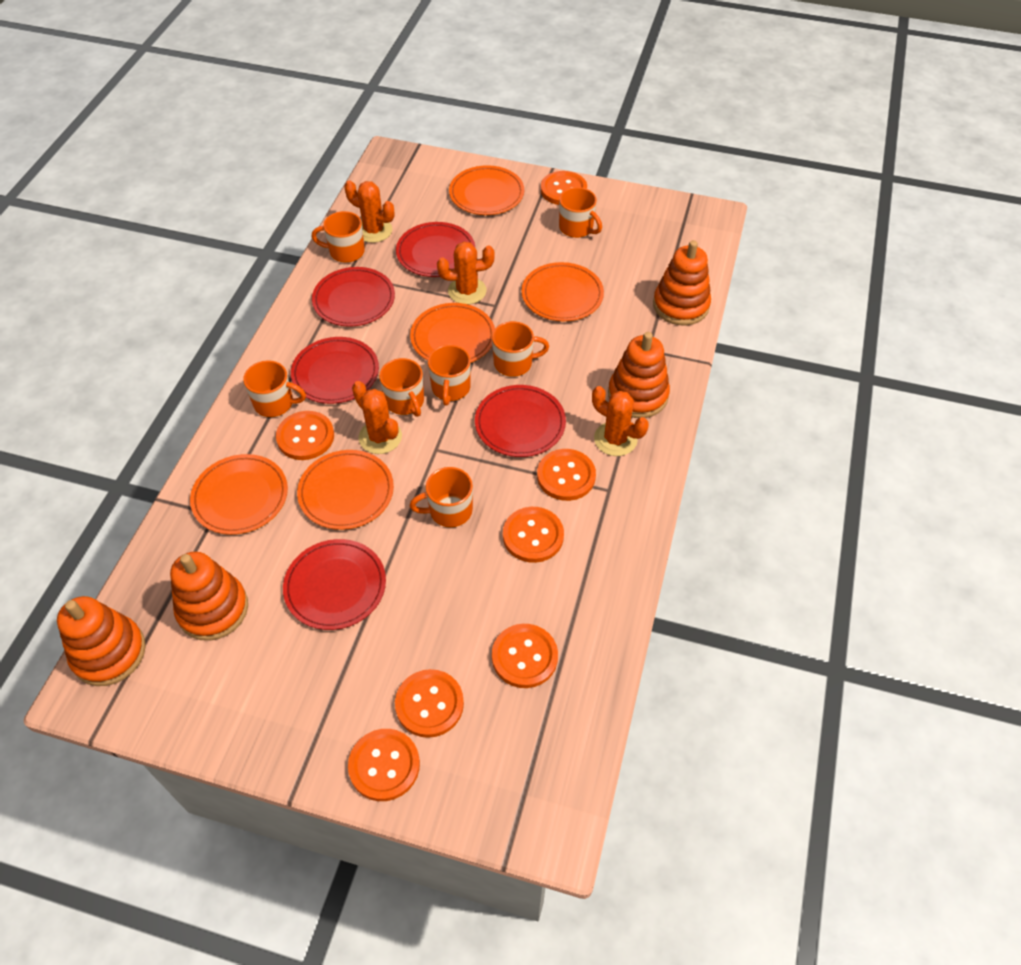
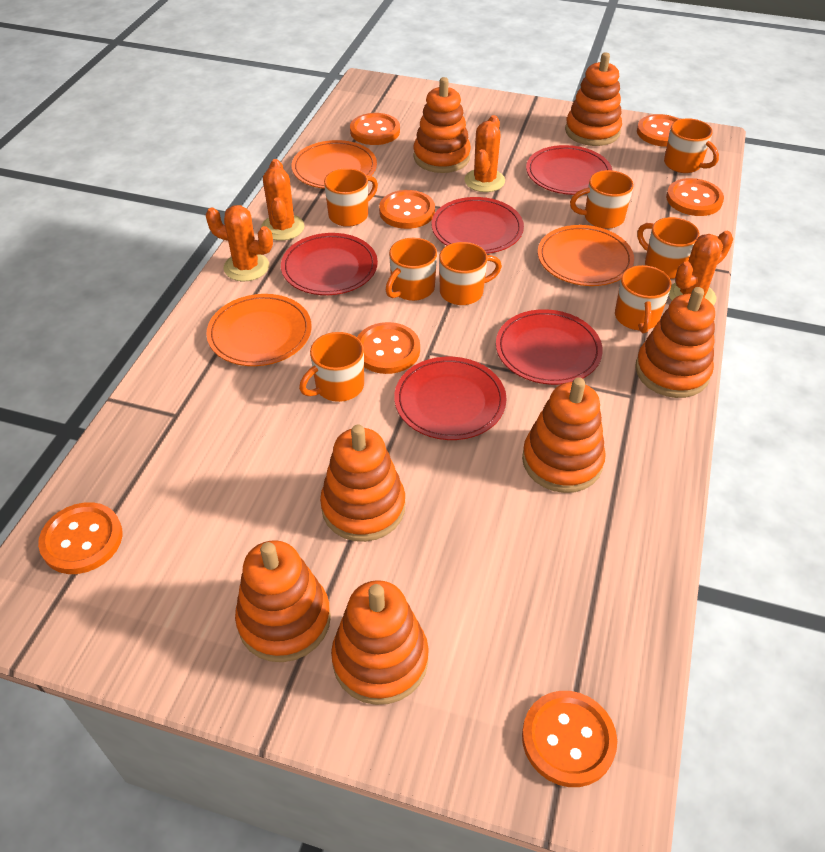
orange mug: [243,360,306,417] [312,211,365,263] [379,358,424,417] [409,467,473,527] [428,345,470,406] [492,321,549,377] [559,187,602,238] = 7 -> [299,332,364,402] [324,168,378,227] [386,238,437,301] [439,242,502,305] [570,170,634,229] [615,265,672,333] [637,217,700,279] [664,118,719,173] = 8
orange plate: [190,454,288,535] [297,450,394,530] [410,303,495,363] [449,165,524,215] [521,262,604,321] = 5 -> [206,294,312,366] [292,140,377,189] [538,225,634,286] = 3
orange stacking toy: [57,596,146,686] [170,552,248,641] [608,332,670,418] [653,240,711,325] = 4 -> [235,540,331,662] [320,424,405,542] [331,580,429,705] [413,77,471,173] [522,377,606,493] [565,52,622,146] [635,287,715,398] = 7

